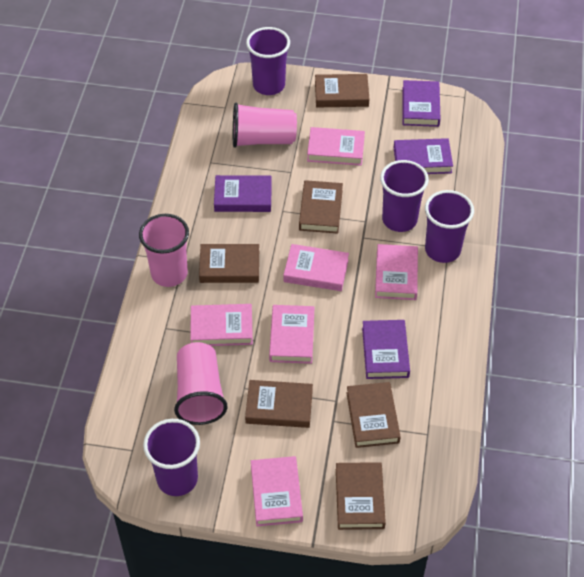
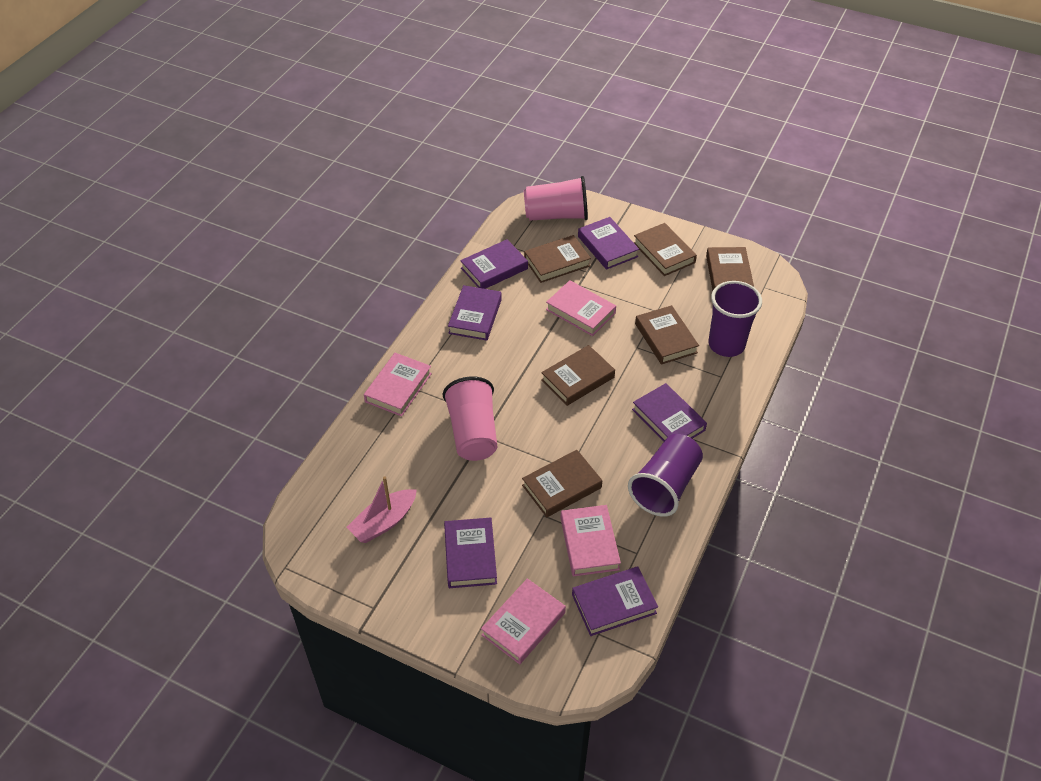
pink boat: none = 0 -> [347,477,417,543] = 1
pink book: [190,304,253,346] [251,456,303,526] [269,305,314,364] [284,244,349,291] [307,127,365,166] [375,244,418,300] = 6 -> [364,353,432,416] [481,578,566,664] [546,280,616,336] [561,505,621,577] = 4
pink cup: [139,214,189,287] [174,342,228,425] [233,103,297,148] = 3 -> [443,376,497,461] [524,176,588,221] = 2
purple book: [214,175,272,212] [362,320,410,379] [394,138,453,174] [402,80,440,127] = 4 -> [444,518,497,588] [448,285,502,341] [460,239,528,289] [572,566,658,636] [578,217,639,270] [632,383,707,442] = 6
purple cup: [143,419,200,496] [246,27,290,95] [380,160,429,232] [425,190,474,263] = 4 -> [628,434,703,517] [708,281,762,357] = 2

